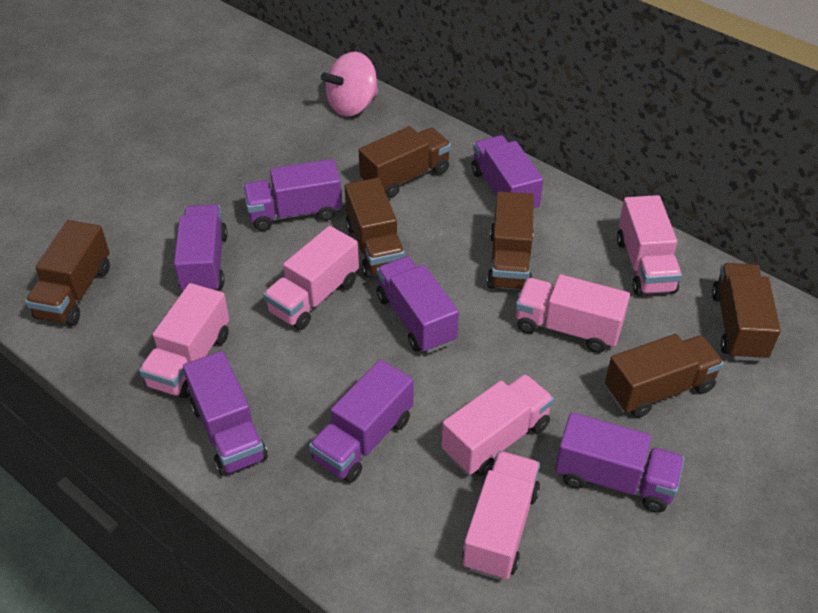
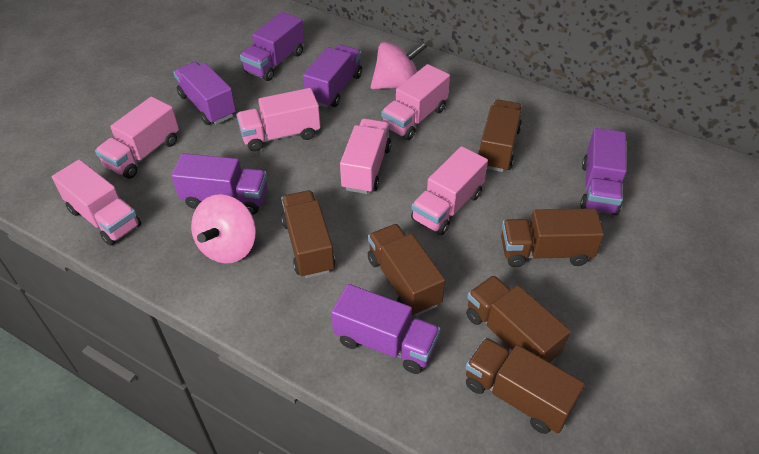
pink spinning top: [321,52,379,117] = 1 -> [191,194,256,264] [371,41,427,89] = 2
purple truck: [174,204,228,291] [183,351,268,476] [243,159,342,231] [309,360,413,483] [376,256,459,353] [471,135,543,212] [555,412,684,513] = 7 -> [171,153,267,215] [173,62,236,125] [240,12,305,81] [303,44,362,108] [331,284,441,374] [580,128,627,216] = 6

